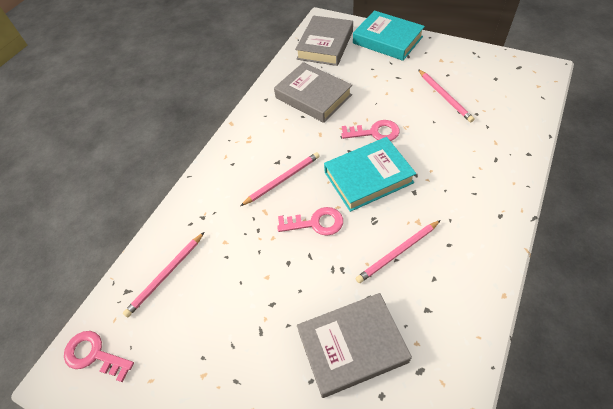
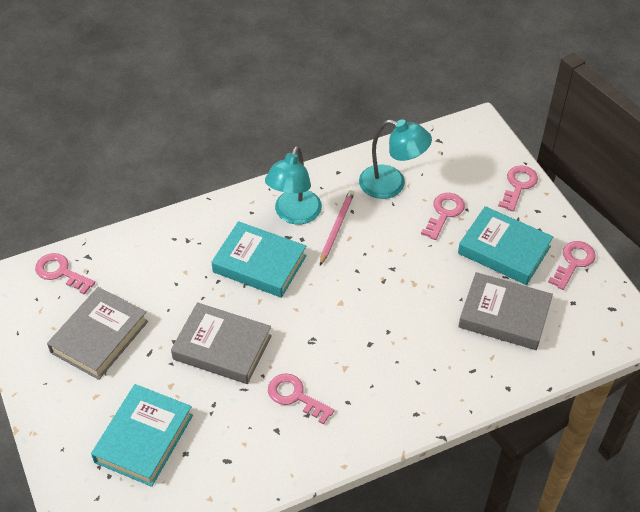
pink key: [64,331,134,382] [277,207,343,236] [341,120,400,141] = 3 -> [35,253,95,294] [268,373,335,425] [421,193,465,240] [498,166,538,212] [548,241,596,290] = 5
pink pencil: [123,232,204,317] [240,152,320,206] [356,220,441,283] [418,69,475,122] = 4 -> [320,190,355,266] = 1
turquoise book: [324,137,416,212] [353,10,425,61] = 2 -> [91,384,193,487] [212,221,307,298] [458,206,553,285] = 3
turquoise lamp: none = 0 -> [265,146,322,225] [359,119,432,199] = 2

